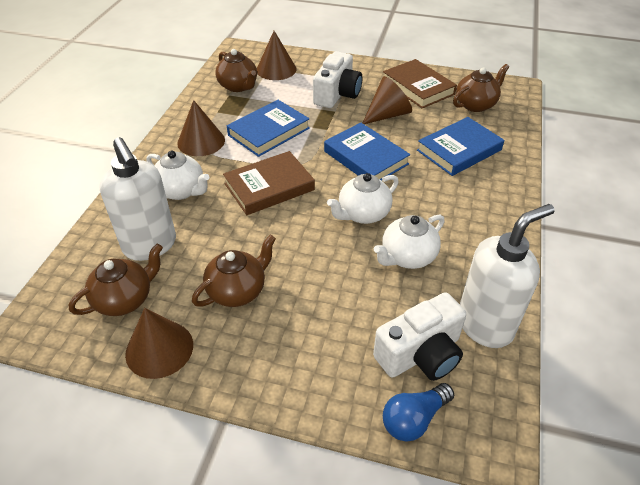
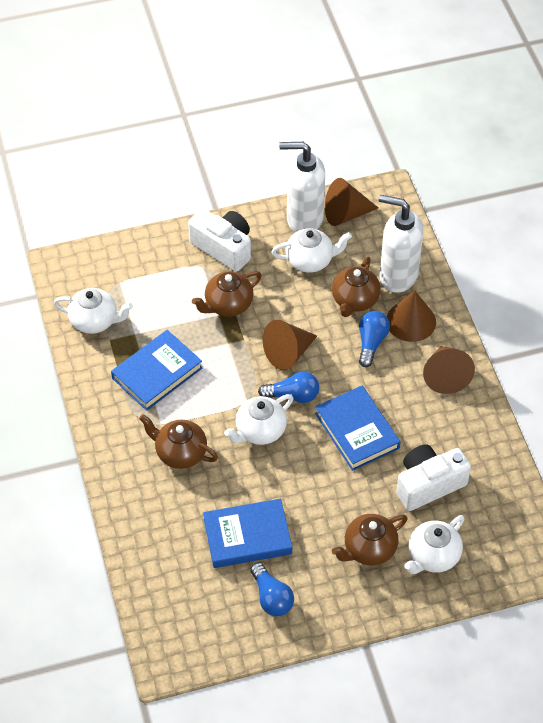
blue light bulb: [383,383,454,442] = 1 -> [250,563,294,616] [258,371,319,403] [359,311,390,367] = 3
brown book: [223,151,315,215] [383,59,457,108] = 2 -> none = 0
white teapot: [147,150,210,200] [327,173,399,224] [374,215,445,269] = 3 -> [54,288,133,334] [224,394,293,445] [271,228,352,273] [404,515,464,574] = 4

